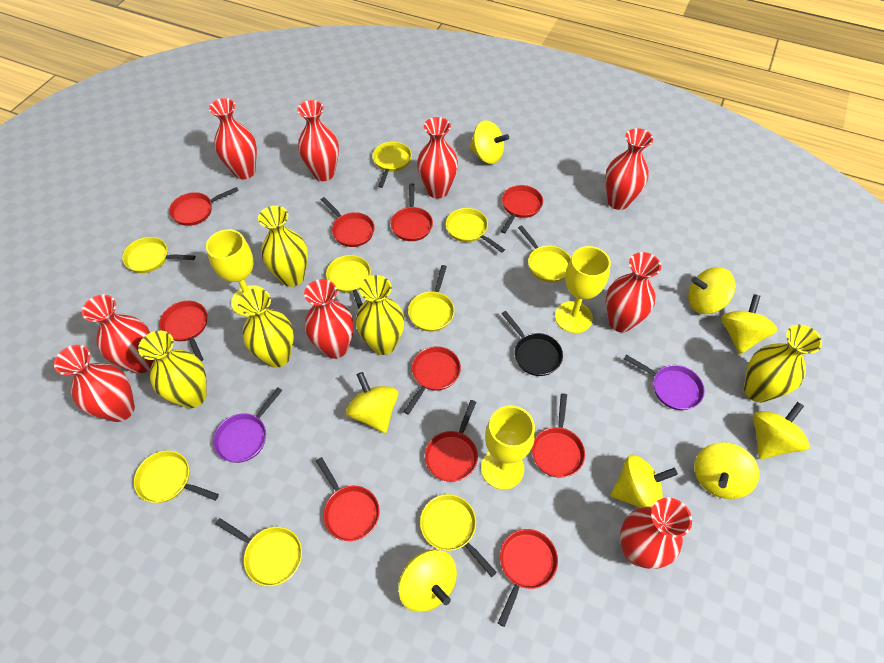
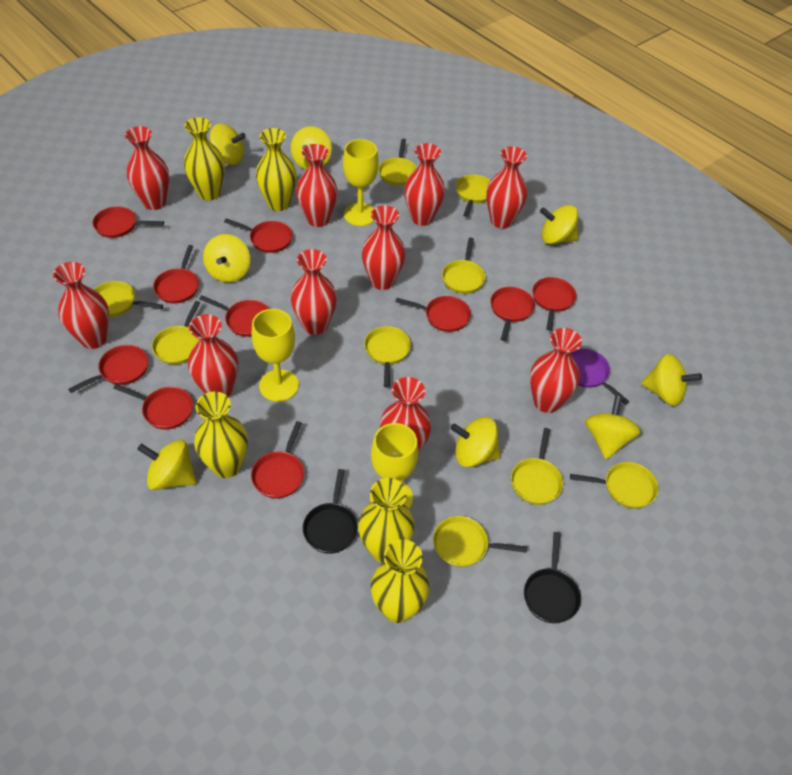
black pan: [502,311,563,376] = 1 -> [303,469,358,554] [524,532,581,623] = 2
purple pan: [213,388,282,463] [624,355,705,410] = 2 -> [570,349,629,405] = 1
red vase: [54,345,135,422] [82,295,154,374] [209,98,257,179] [297,100,339,181] [304,279,354,359] [417,117,458,199] [605,128,653,210] [606,252,661,332] [620,498,692,569] = 9 -> [53,262,109,349] [125,126,169,210] [188,314,238,397] [291,249,337,335] [296,144,338,227] [362,205,405,290] [380,377,431,453] [404,143,445,226] [486,146,527,229] [530,328,582,413] = 10

